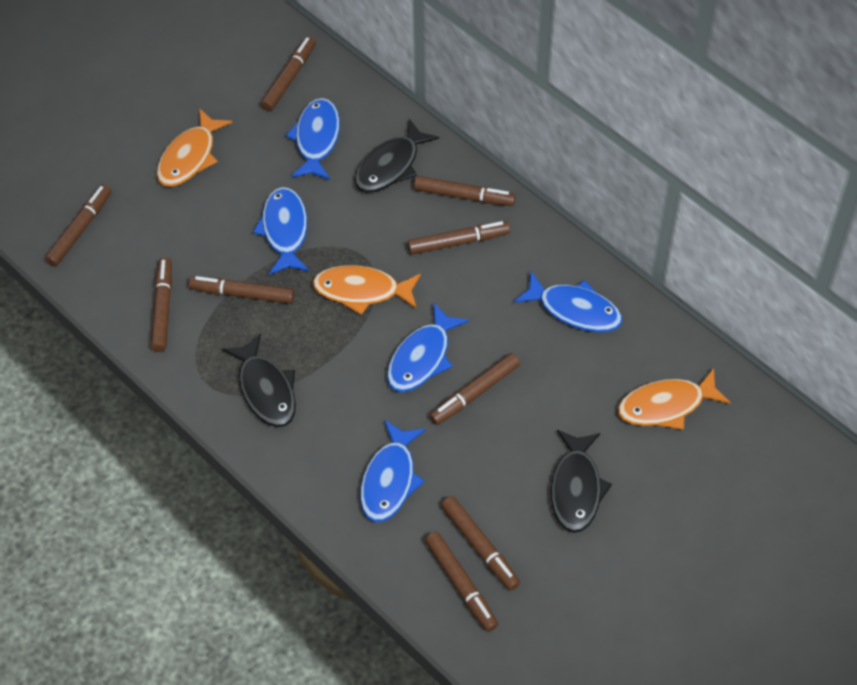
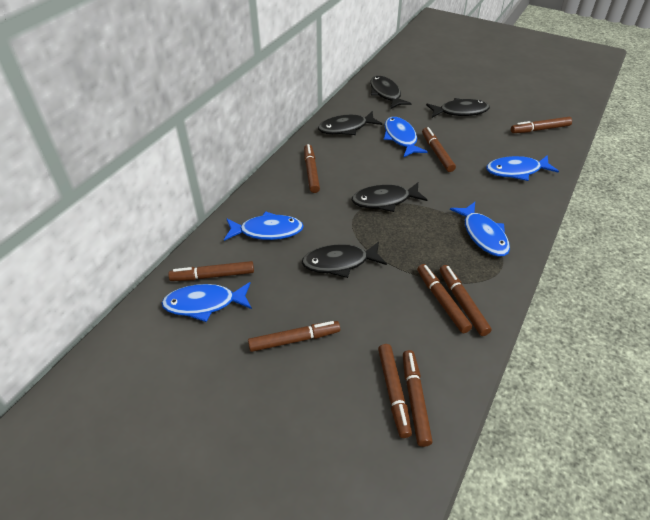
black fish: [222,334,296,427] [354,119,439,193] [551,430,612,533] = 3 -> [302,242,387,278] [318,111,382,135] [352,182,427,212] [370,76,412,109] [426,98,490,118] = 5
orange fish: [157,108,233,187] [312,265,421,315] [618,368,731,430] = 3 -> none = 0

